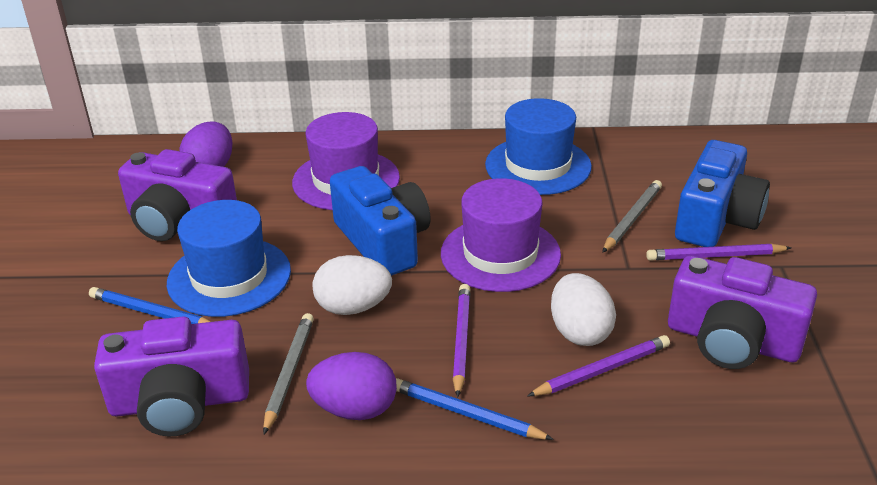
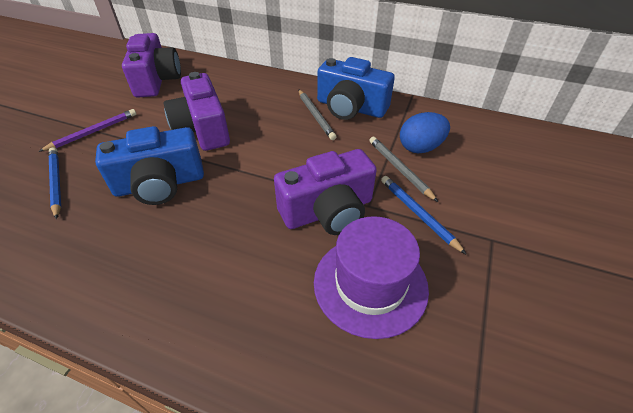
blue egg: none = 0 -> [400,112,450,153] = 1
blue hat: [167,200,291,317] [485,98,592,195] = 2 -> none = 0
purple egg: [179,122,233,167] [306,352,397,420] = 2 -> none = 0
purple hat: [292,112,400,210] [441,178,561,292] = 2 -> [314,216,429,339] = 1
purple pencil: [453,284,470,398] [527,335,670,396] [646,244,792,261] = 3 -> [38,109,136,152] = 1
white egg: [313,255,392,315] [551,273,616,346] = 2 -> none = 0

